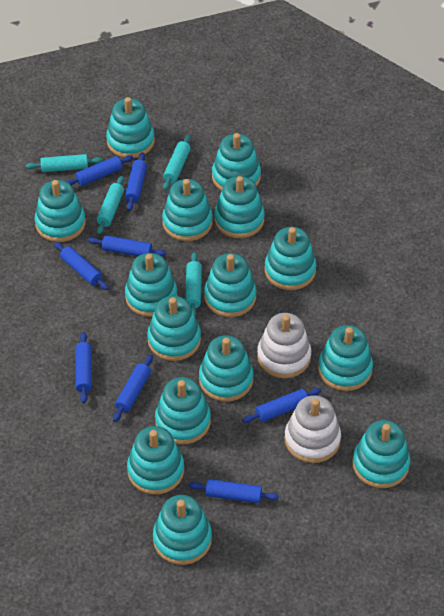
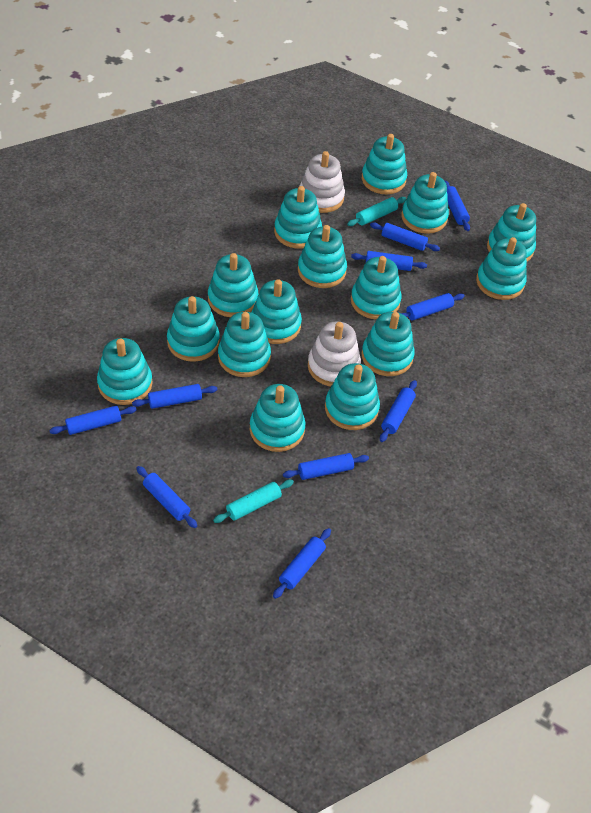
blue rolling pin: [54,242,108,290] [66,155,133,186] [76,332,92,403] [88,235,166,256] [113,354,153,422] [125,152,147,211] [189,479,279,503] [242,388,321,423] = 8 -> [49,406,137,435] [132,384,217,409] [136,466,197,528] [273,528,331,599] [283,453,369,480] [351,251,427,271] [370,222,440,251] [380,380,417,442] [401,293,465,320] [445,181,470,231] = 10
turquoise rolling pin: [26,154,103,172] [97,176,124,235] [163,135,191,190] [185,252,202,316] = 4 -> [213,480,294,523] [347,197,406,226] = 2

